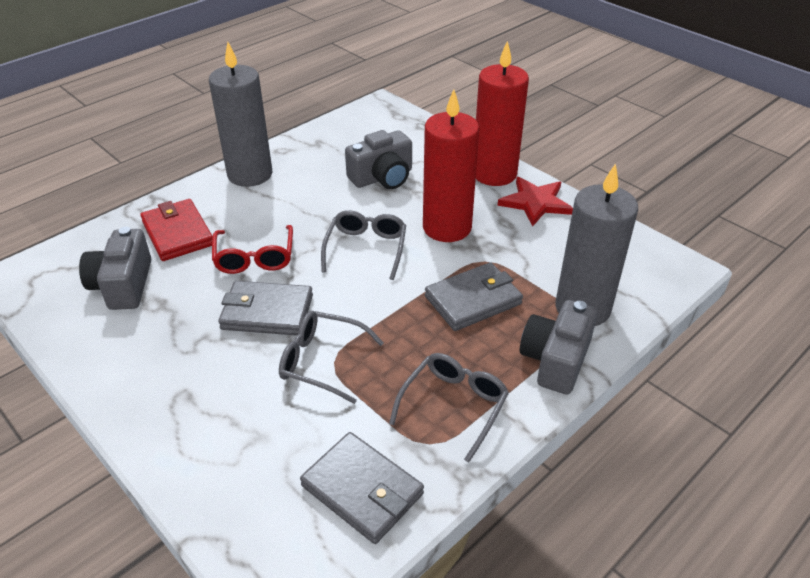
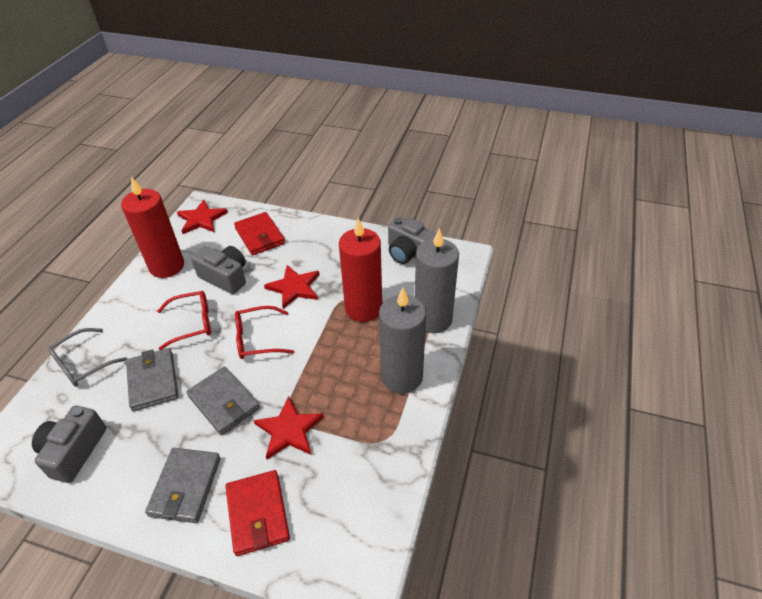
grey glasses: [279,311,384,404] [321,210,406,280] [389,353,509,463] = 3 -> [47,328,127,387] = 1
red glasses: [212,225,293,274] = 1 -> [157,291,211,350] [235,306,294,359] = 2
red star: [498,177,573,227] = 1 -> [177,200,228,234] [254,396,324,459] [264,265,319,309] = 3
red wallet: [140,199,213,261] = 1 -> [225,470,290,556] [234,212,285,255] = 2

